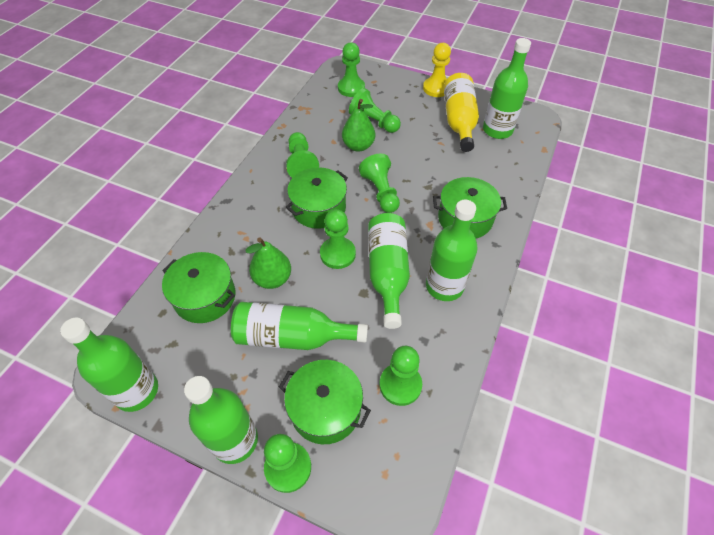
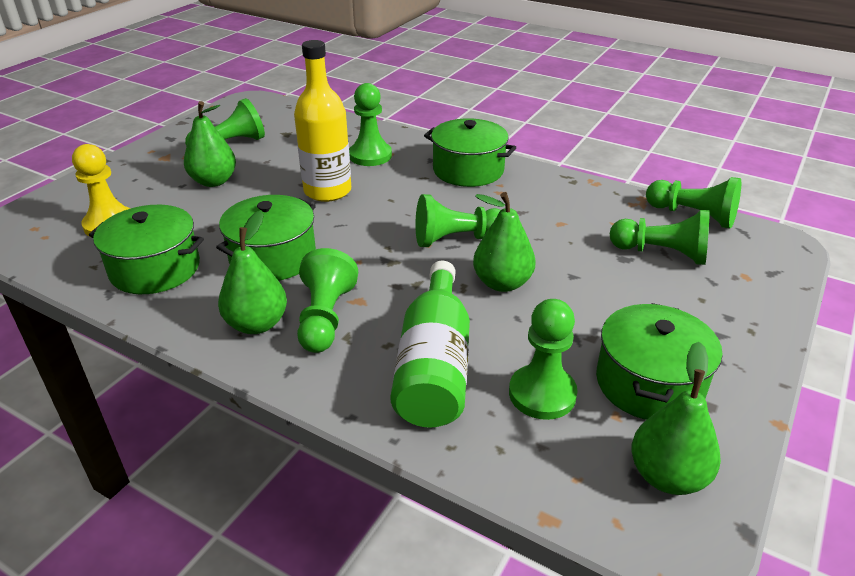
green bottle: [60,318,158,412] [184,376,258,464] [231,302,368,350] [368,213,410,329] [426,200,478,301] [483,38,531,139] = 6 -> [390,261,470,428] = 1
green pear: [245,237,291,289] [342,99,375,152] = 2 -> [184,101,236,187] [218,210,287,334] [473,192,536,292] [631,342,721,495] = 4

